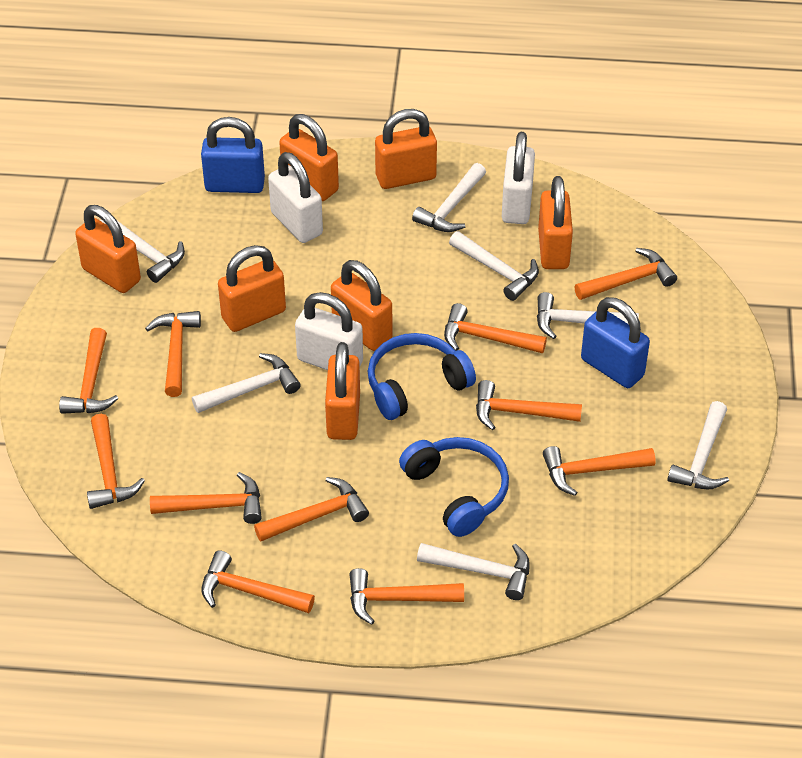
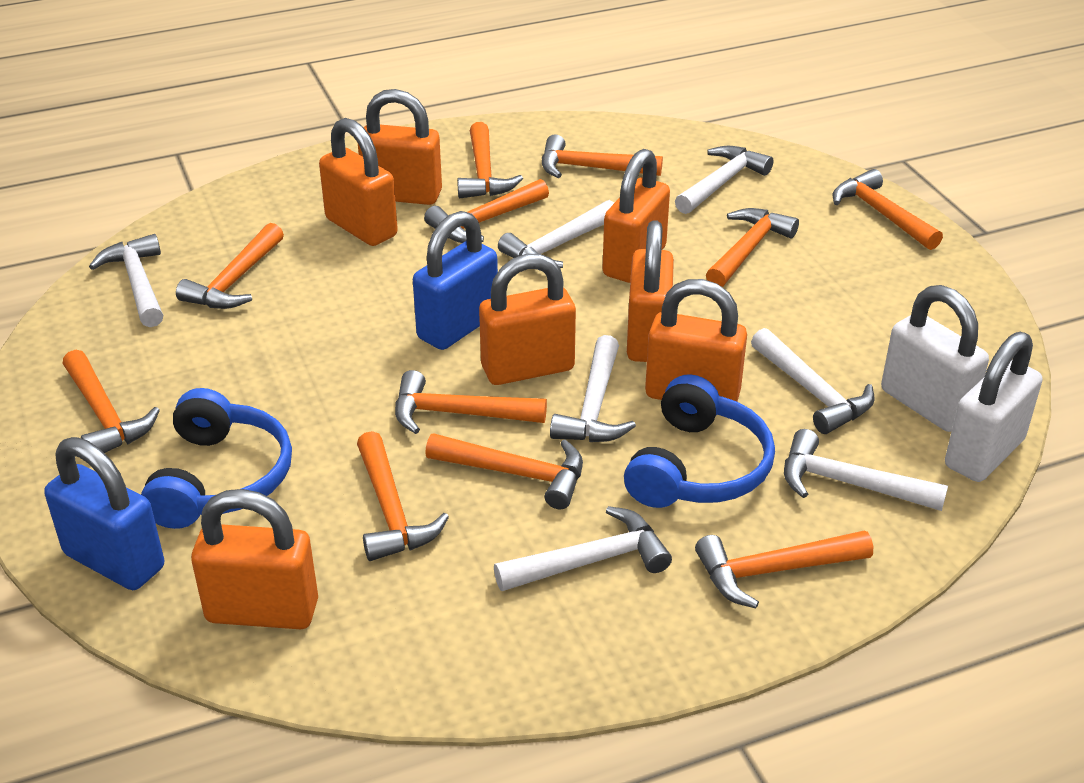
white padlock: [268,152,323,243] [295,292,363,370] [502,132,535,224] = 3 -> [881,285,989,432] [945,332,1043,482] = 2

